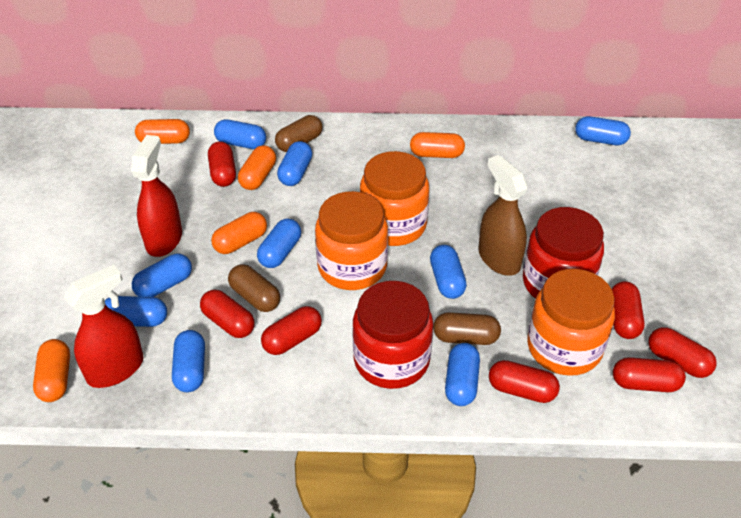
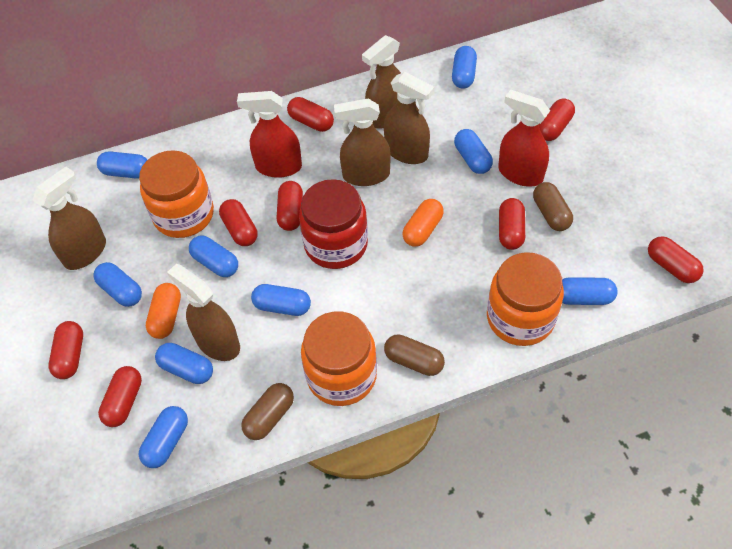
brown spray bottle: [479,155,528,276] = 1 -> [33,167,106,270] [167,264,240,361] [334,99,391,186] [362,35,401,129] [384,72,434,164] = 5
orange capsule: [33,339,70,402] [135,119,190,144] [211,212,267,254] [238,145,276,190] [410,132,465,158] = 5 -> [146,283,181,339] [402,199,444,247] = 2
red capsule: [200,290,255,338] [208,141,236,187] [261,306,322,355] [489,360,560,403] [612,281,645,339] [613,357,686,392] [648,327,717,378] = 7 -> [49,321,83,379] [98,366,142,427] [219,199,258,246] [276,181,303,231] [287,97,334,132] [499,198,525,250] [539,98,575,141] [648,236,704,283] = 8
red jar: [353,281,433,389] [523,207,604,299] = 2 -> [299,179,368,269] = 1

